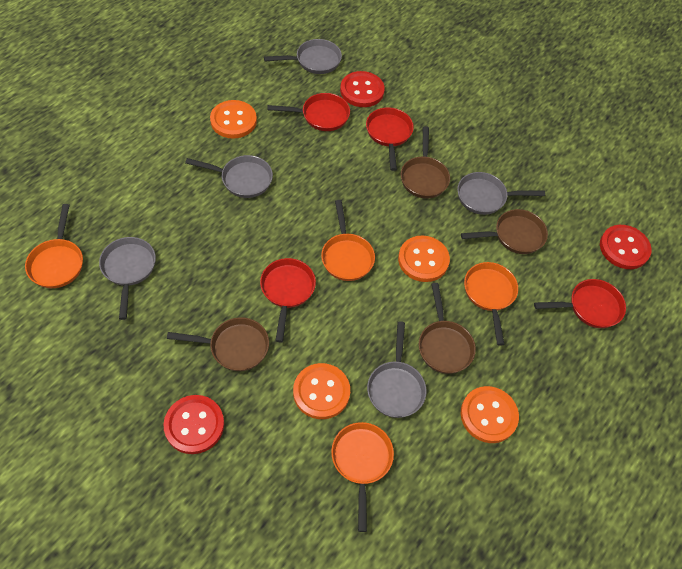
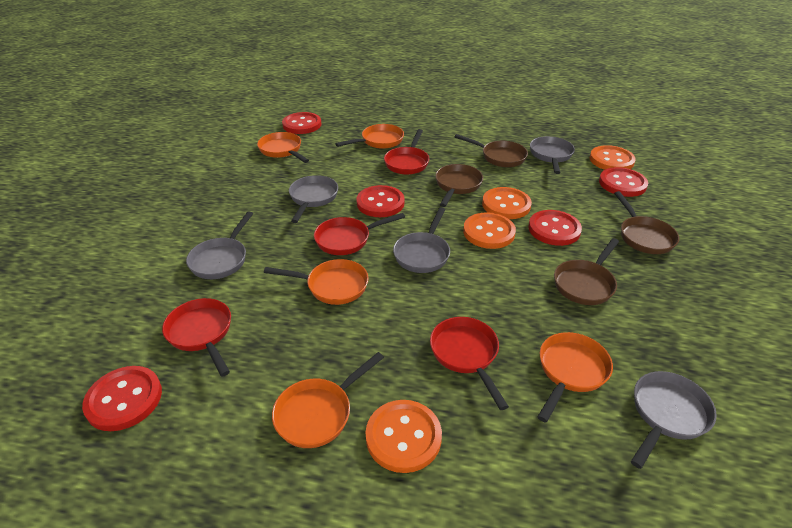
orange pan: [25,204,83,288] [321,200,375,281] [331,422,394,532] [464,262,518,346] = 4 -> [257,132,309,163] [264,259,369,305] [272,352,384,448] [335,124,404,149] [538,332,613,423] = 5
red button: [164,395,224,454] [340,71,385,107] [600,225,651,269] = 3 -> [82,366,162,431] [282,112,321,134] [356,185,405,217] [528,210,582,246] [599,167,648,197] = 5

